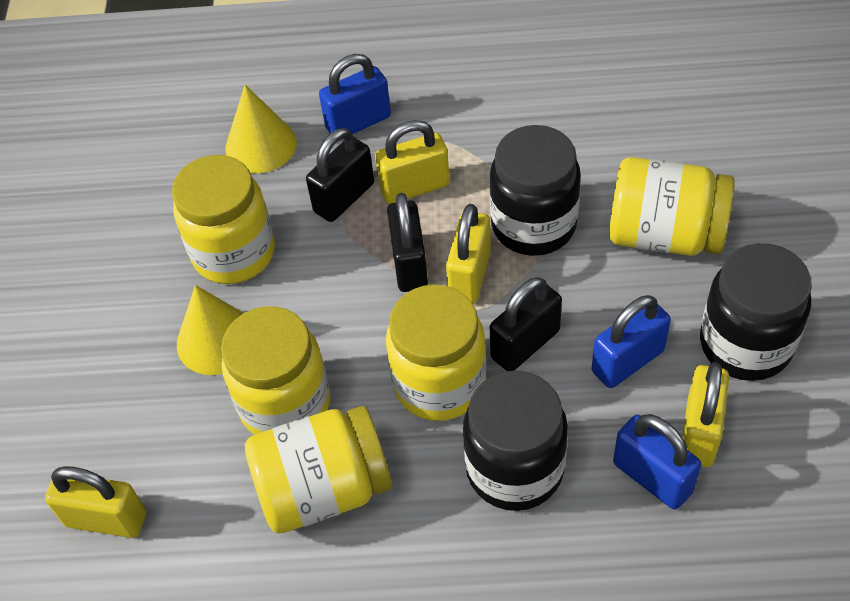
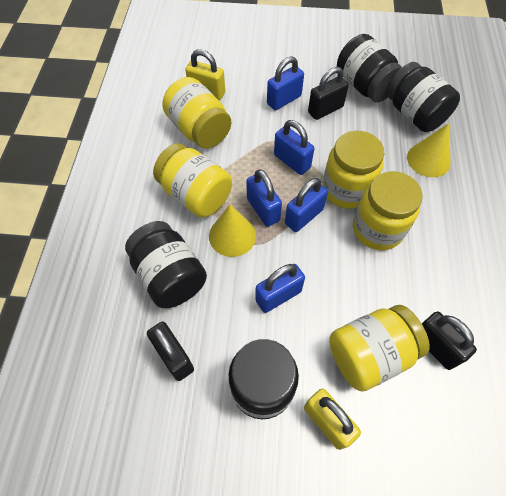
black jar: [463,370,568,511] [489,125,581,256] [700,243,812,381] = 3 -> [125,221,207,308] [229,339,299,419] [337,34,402,102] [386,62,460,132] = 4
blue padlock: [319,54,391,134] [592,295,671,388] [613,414,701,510] = 3 -> [246,169,282,227] [255,264,305,313] [267,56,304,110] [274,120,314,175] [285,178,328,232] = 5
yellow padlock: [45,466,146,538] [375,120,450,204] [446,204,491,304] [682,362,729,467] = 4 -> [185,49,225,100] [304,388,361,450] = 2

